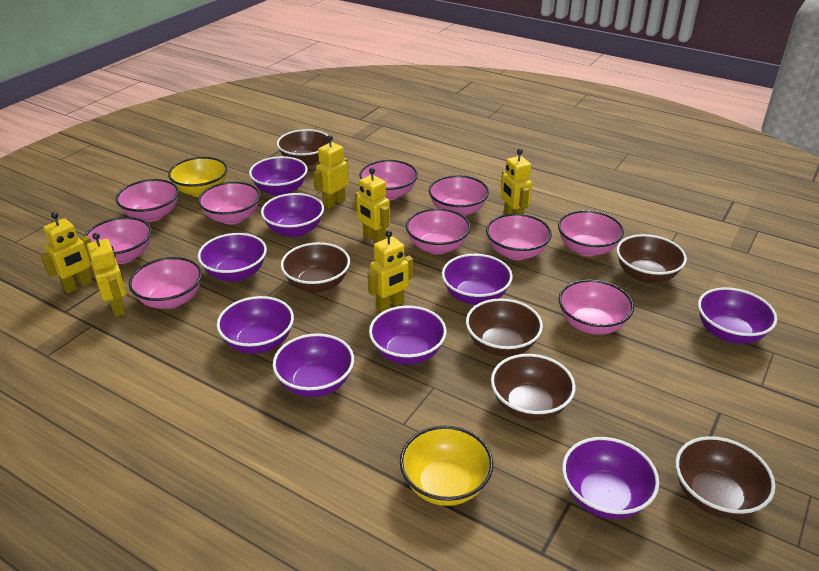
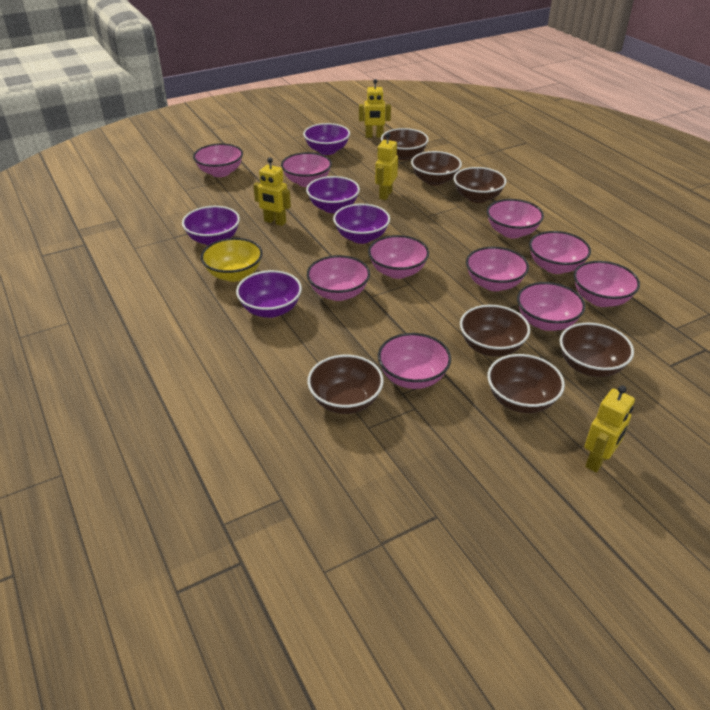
brown bowl: [277,129,329,166] [281,242,350,292] [466,298,543,357] [491,354,575,421] [616,234,687,283] [675,436,775,519] = 6 -> [307,355,384,414] [381,128,429,160] [411,151,462,186] [454,167,506,203] [460,305,530,357] [487,354,565,413] [560,322,634,377] = 7
purple bowl: [198,233,267,282] [217,296,294,354] [249,156,308,196] [261,193,324,237] [273,333,354,397] [369,306,447,365] [442,254,513,305] [562,437,659,519] [698,287,777,344] = 9 -> [182,206,240,245] [236,270,302,318] [303,123,350,155] [306,176,360,213] [333,204,390,244] = 5
yellow bowl: [168,157,228,197] [400,426,493,506] = 2 -> [201,238,263,282] = 1
yellow robot: [41,212,93,294] [87,233,126,317] [313,135,349,209] [355,168,390,243] [367,230,413,312] [501,149,532,215] = 6 -> [253,157,291,226] [359,79,391,138] [375,133,398,200] [585,385,635,473] = 4

